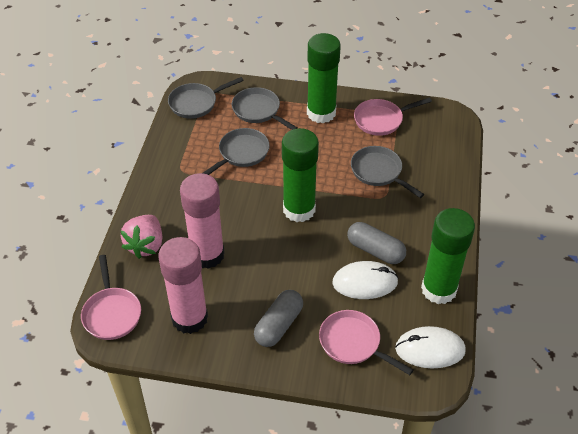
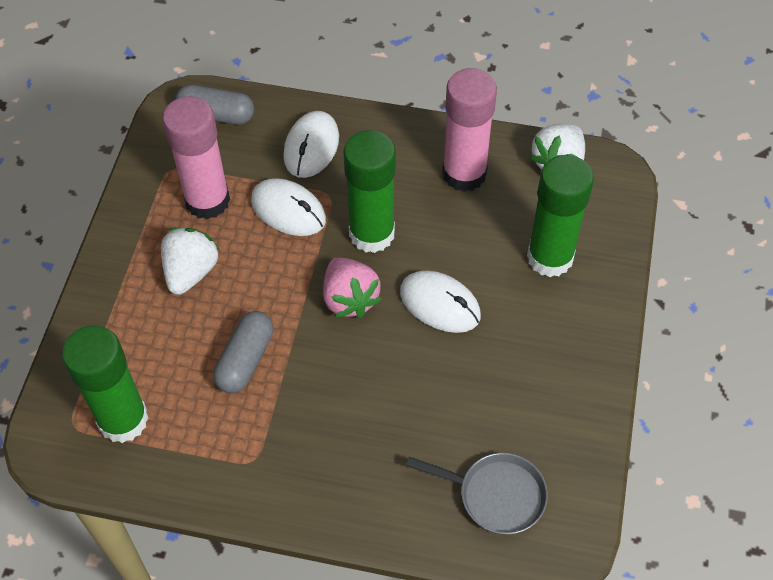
grey pan: [168,77,244,119] [203,128,270,175] [232,87,298,130] [351,146,424,198] = 4 -> [406,453,548,535] = 1
pink pan: [81,255,141,340] [319,310,413,375] [354,97,432,136] = 3 -> none = 0
white mouse: [332,261,398,299] [395,326,466,368] = 2 -> [251,178,326,236] [283,111,339,178] [400,270,481,333] = 3
white strawberry: none = 0 -> [161,227,219,295] [529,124,585,170] = 2

